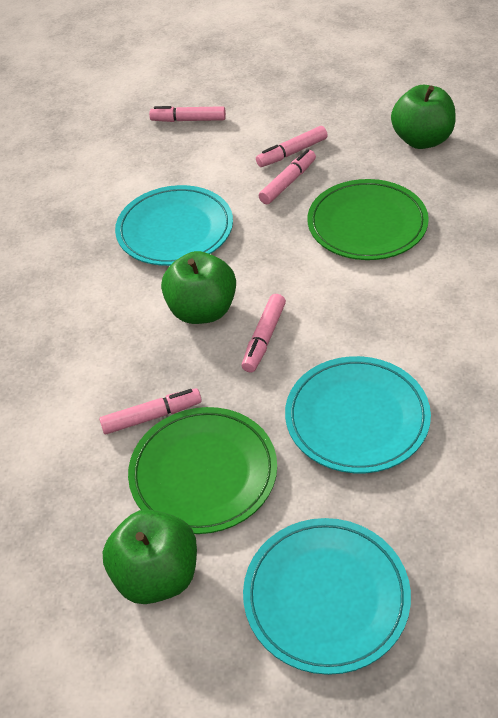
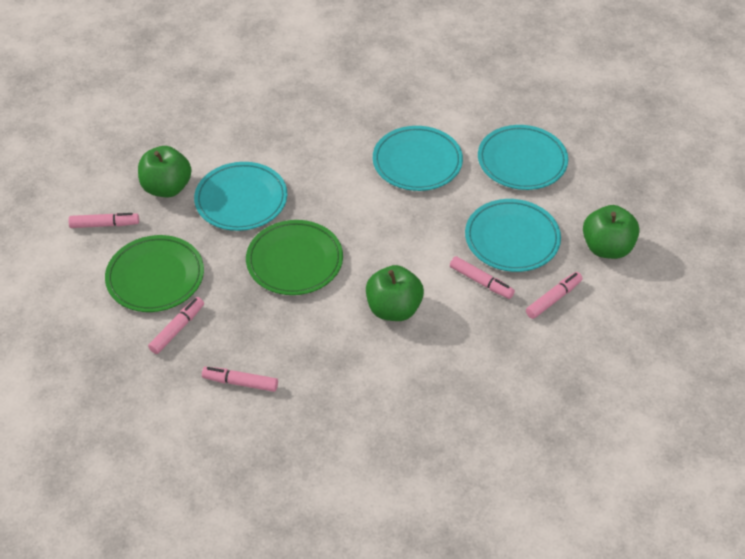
turquoise plate: [115,185,233,266] [243,518,411,675] [285,356,431,473] = 3 -> [194,162,287,231] [373,126,463,191] [465,199,561,272] [478,125,568,190] = 4

